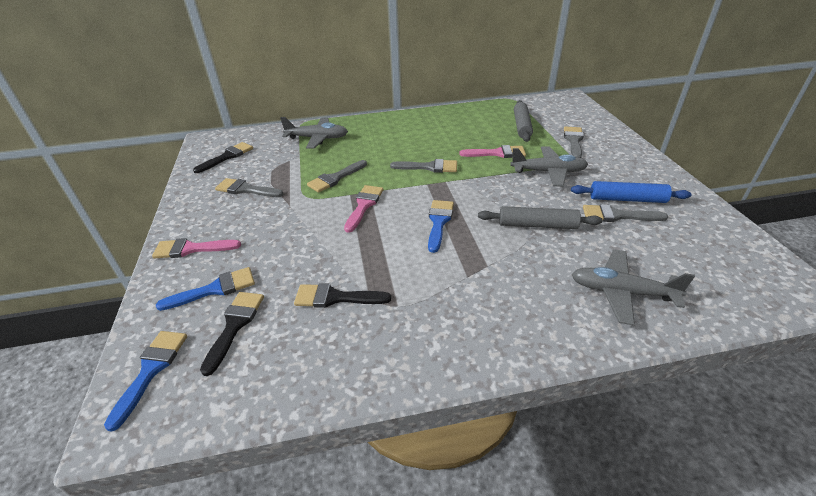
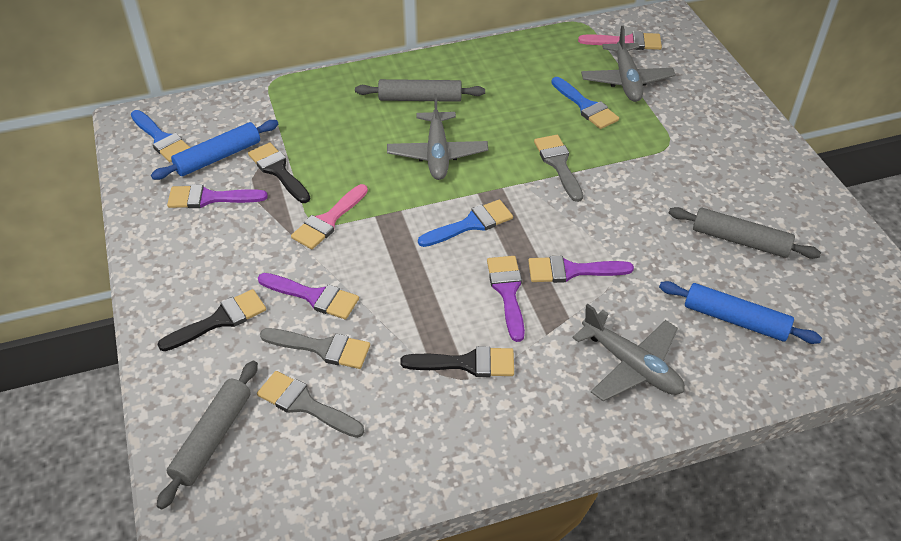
blue rolling pin: [571,181,691,203] = 1 -> [151,120,278,180] [659,281,822,344] = 2
grey brush: [215,178,284,197] [307,160,367,193] [390,159,457,173] [564,126,584,158] [583,204,668,222] = 5 -> [257,371,364,438] [260,328,370,369] [534,135,583,202] = 3
grey rolling pin: [478,206,602,229] [514,100,533,142] = 2 -> [157,361,258,510] [355,79,485,102] [669,207,821,259] = 3
pink brush: [152,238,241,259] [344,185,383,233] [459,145,526,158] = 3 -> [291,184,368,249] [578,31,662,50] = 2
purple brush: none = 0 -> [167,184,268,208] [258,273,359,319] [487,256,525,342] [528,256,634,283] = 4

